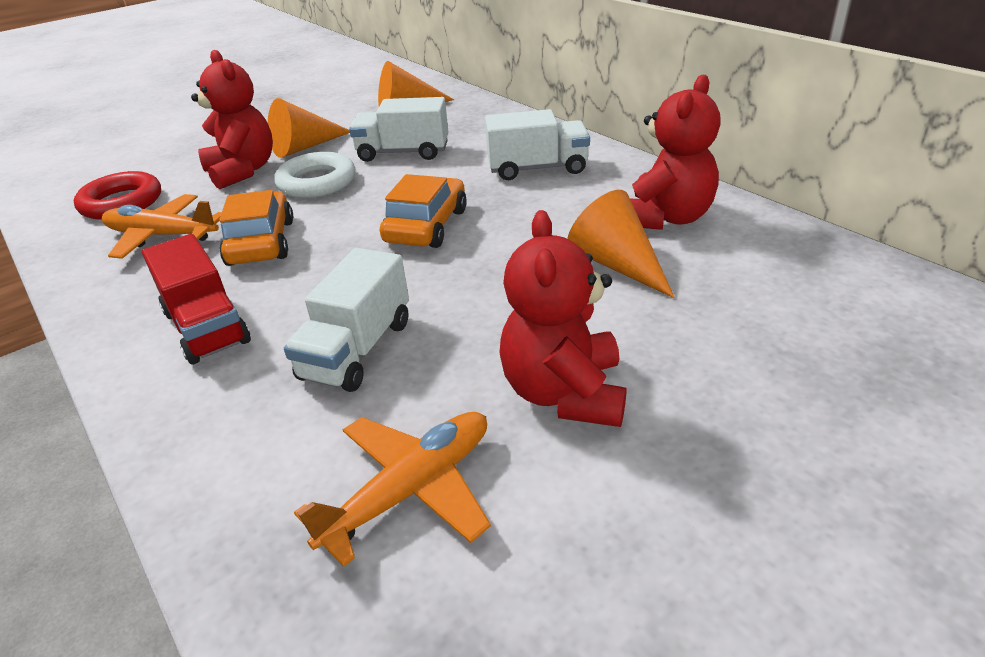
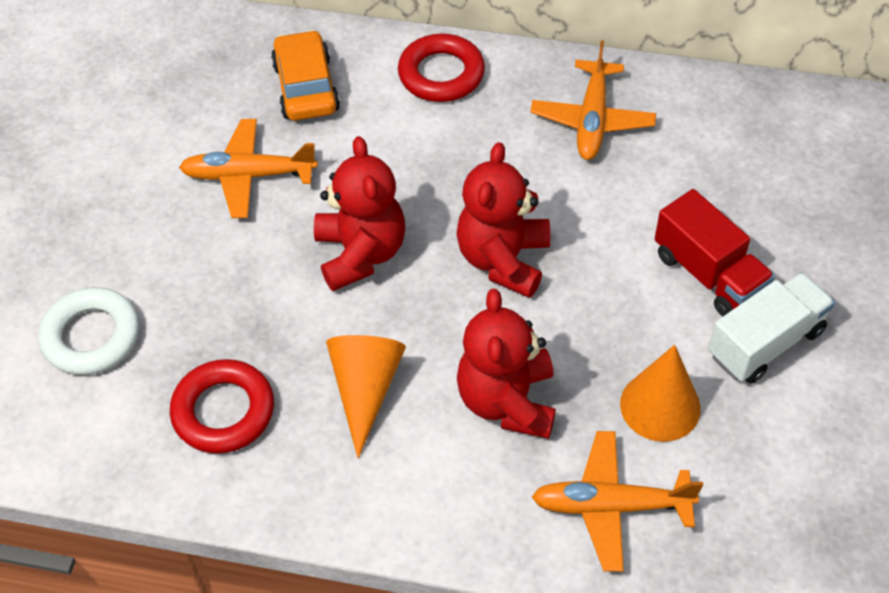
orange car: [219,190,293,266] [380,174,467,248] = 2 -> [271,30,340,121] = 1
orange cone: [268,98,350,158] [378,61,454,106] [567,190,675,298] = 3 -> [326,335,406,458] [620,345,701,442] = 2
orange plane: [102,194,222,259] [294,412,491,567] = 2 -> [179,119,318,218] [530,40,656,160] [532,431,703,572] = 3
red ring: [74,171,161,220] = 1 -> [170,359,274,454] [398,34,485,102] = 2
white truck: [284,248,409,392] [349,97,448,162] [485,109,590,180] = 3 -> [708,272,835,384] = 1

